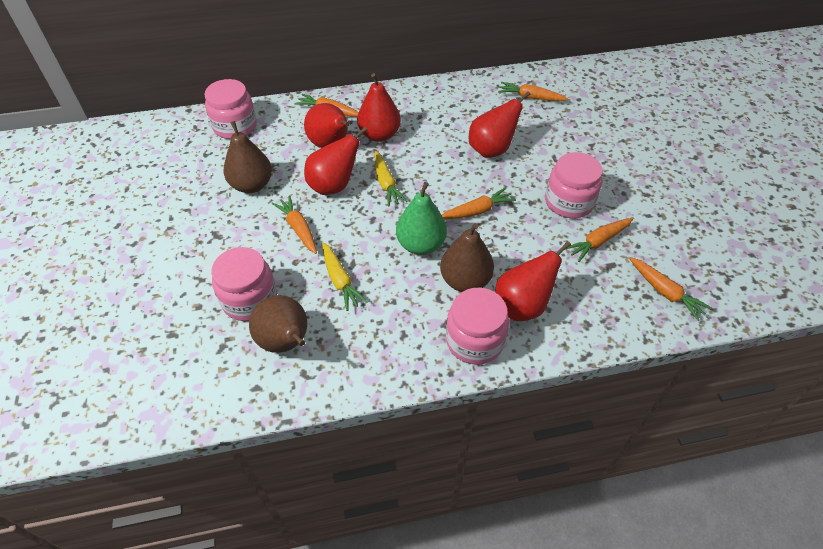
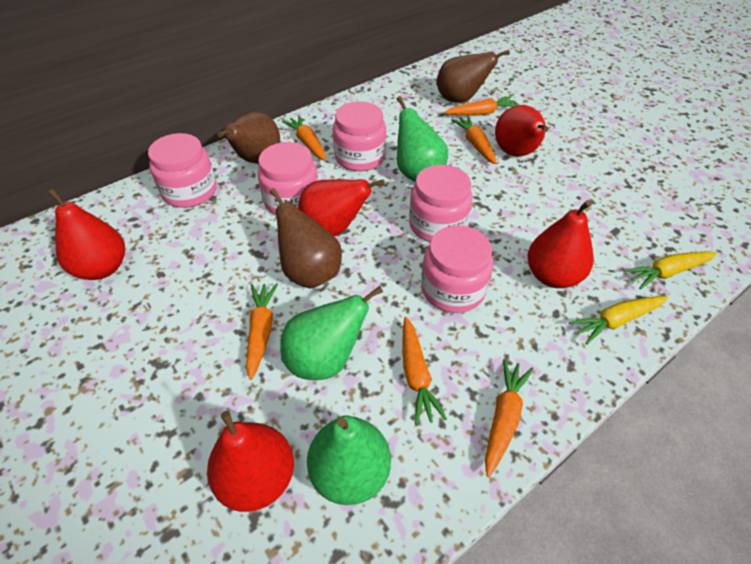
green pear: [396,182,447,255] = 1 -> [280,286,383,380] [307,415,391,505] [396,96,448,182] = 3
pink jar: [204,79,257,139] [211,247,277,321] [446,288,509,365] [545,152,603,218] = 4 -> [148,133,216,208] [258,142,318,215] [333,101,386,171] [409,165,473,242] [421,225,493,313] = 5

